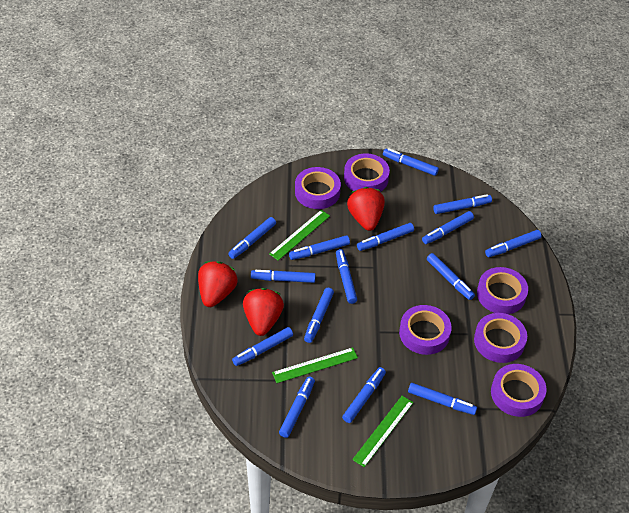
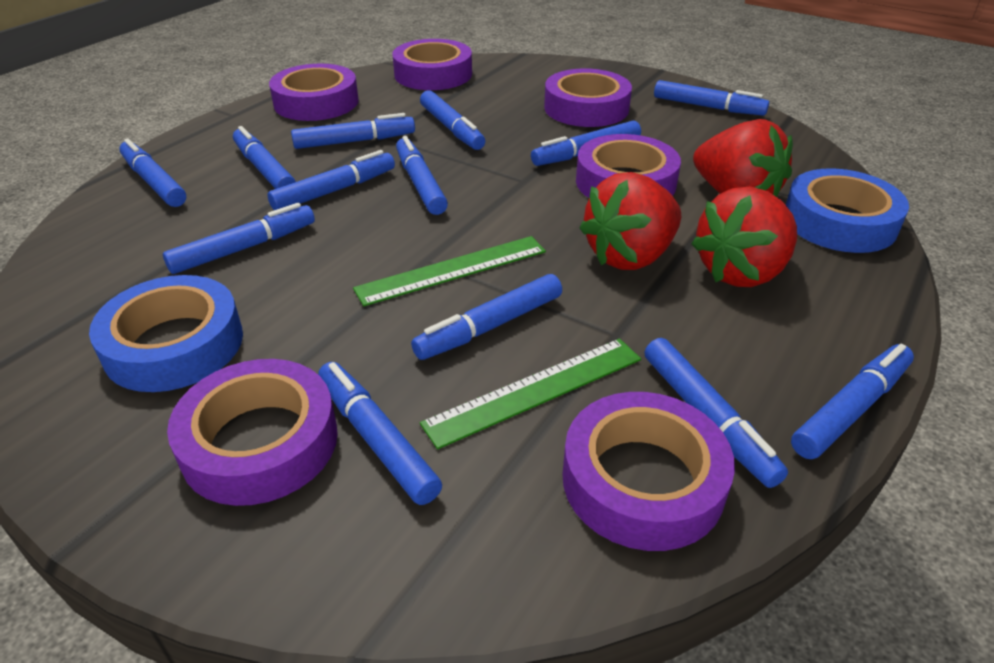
blue marker: [228,217,276,259] [232,327,293,366] [251,270,316,283] [279,376,315,438] [289,235,350,260] [304,288,334,343] [336,249,357,304] [342,367,386,423] [357,223,414,251] [383,148,439,176] [408,383,477,415] [422,211,474,244] [427,253,475,300] [433,194,492,214] [485,230,542,257] = 15 -> [119,139,186,207] [163,203,315,274] [233,126,296,189] [268,150,395,210] [291,113,415,149] [318,362,442,505] [396,136,448,215] [411,274,562,360] [420,90,485,150] [531,120,641,166] [645,338,788,488] [654,80,769,116] [791,344,914,459] = 13
blue tape: none = 0 -> [89,275,243,392] [786,168,909,253] = 2
green ruler: [269,210,330,261] [272,347,358,383] [352,396,414,467] = 3 -> [353,236,546,306] [420,339,641,449] = 2

